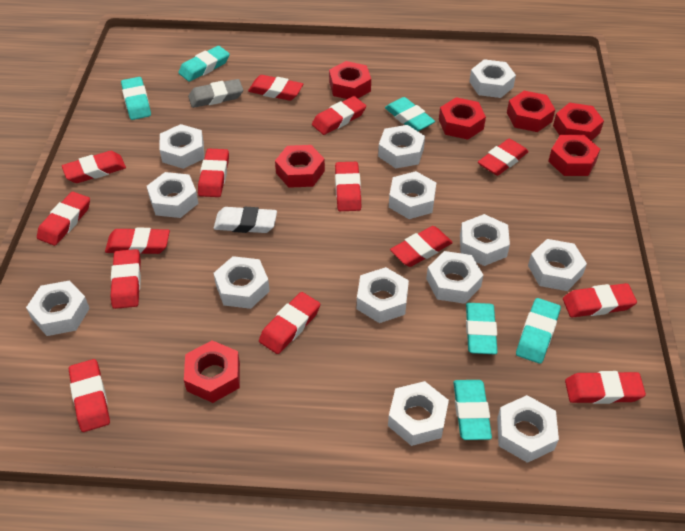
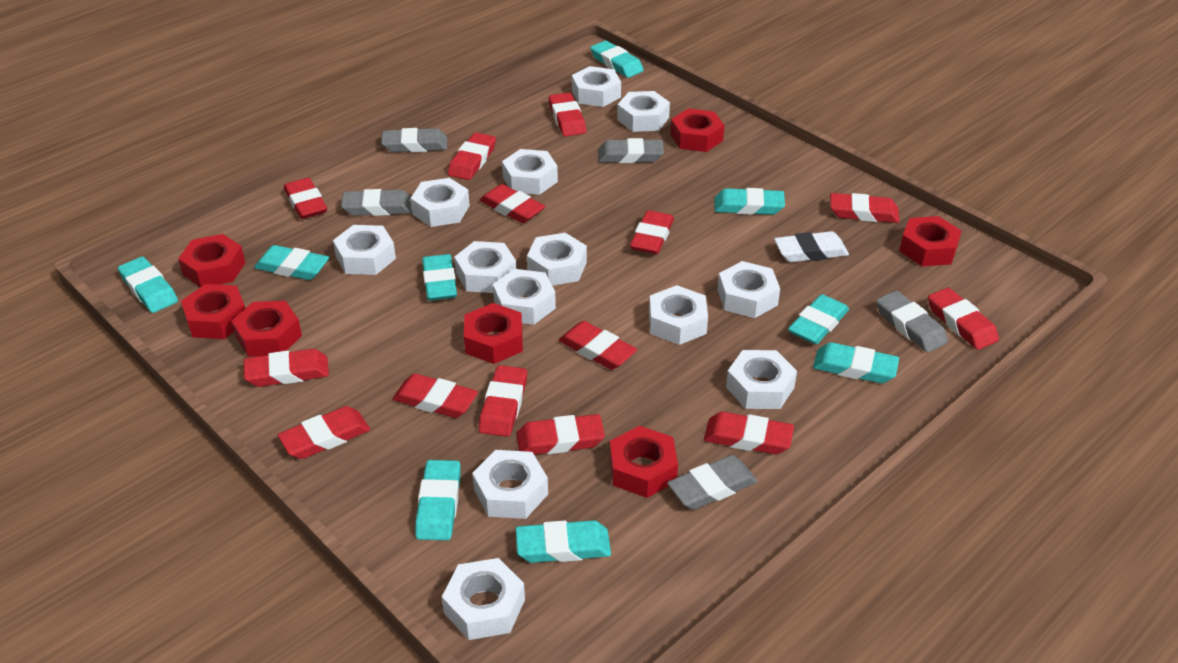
grey eraser: [188,79,243,108] = 1 -> [341,189,412,216] [381,128,447,152] [598,138,664,163] [667,455,758,510] [876,290,948,353] = 5
turquoise eraser: [121,77,151,120] [178,46,230,82] [385,97,435,131] [453,380,492,440] [466,303,497,354] [516,298,561,364] = 6 -> [118,257,178,313] [254,245,329,280] [415,460,461,540] [422,254,457,301] [515,520,611,563] [590,41,644,78] [715,188,785,215] [788,294,849,344] [813,342,899,383] = 9

